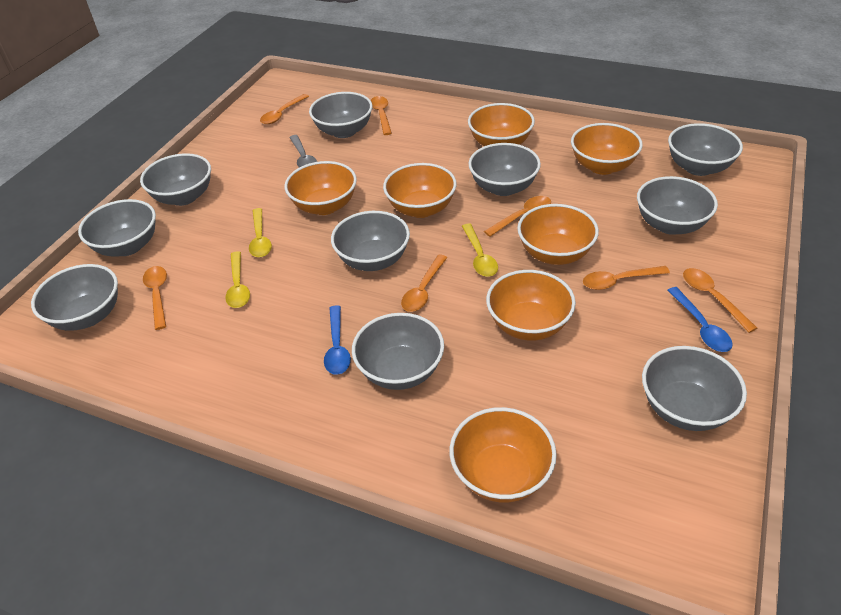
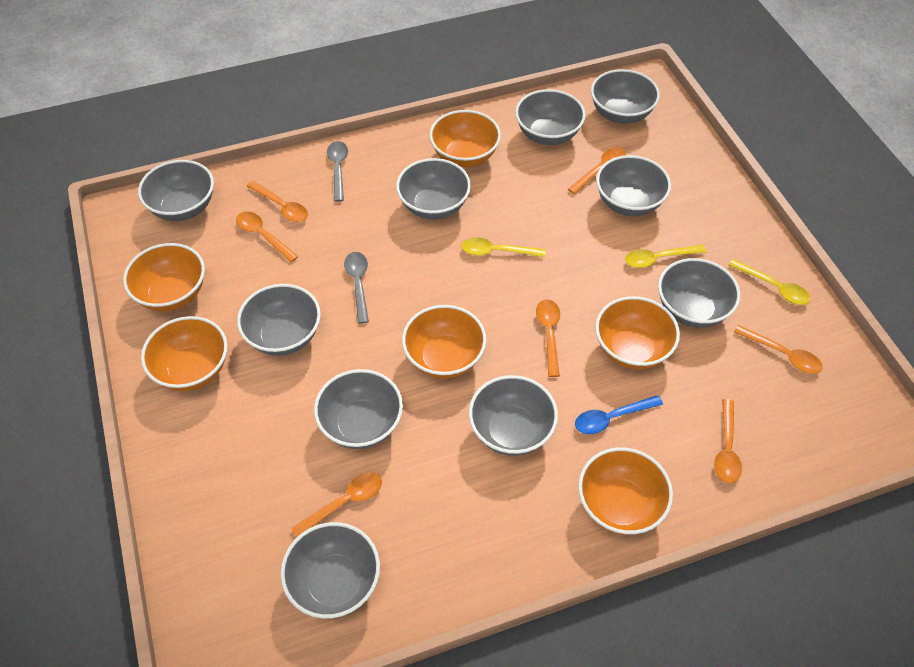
blue spoon: [324,305,351,375] [667,287,732,352] = 2 -> [575,395,663,434] = 1
grey spoon: [289,135,317,168] = 1 -> [327,141,348,202] [344,252,369,324] = 2
orange bowl: [285,161,357,215] [383,163,457,218] [449,407,557,503] [468,103,535,146] [486,270,576,341] [517,204,599,265] [571,123,643,175] = 7 -> [123,243,205,311] [141,316,227,391] [402,305,486,379] [429,110,501,167] [578,447,673,535] [595,296,680,369] = 6

